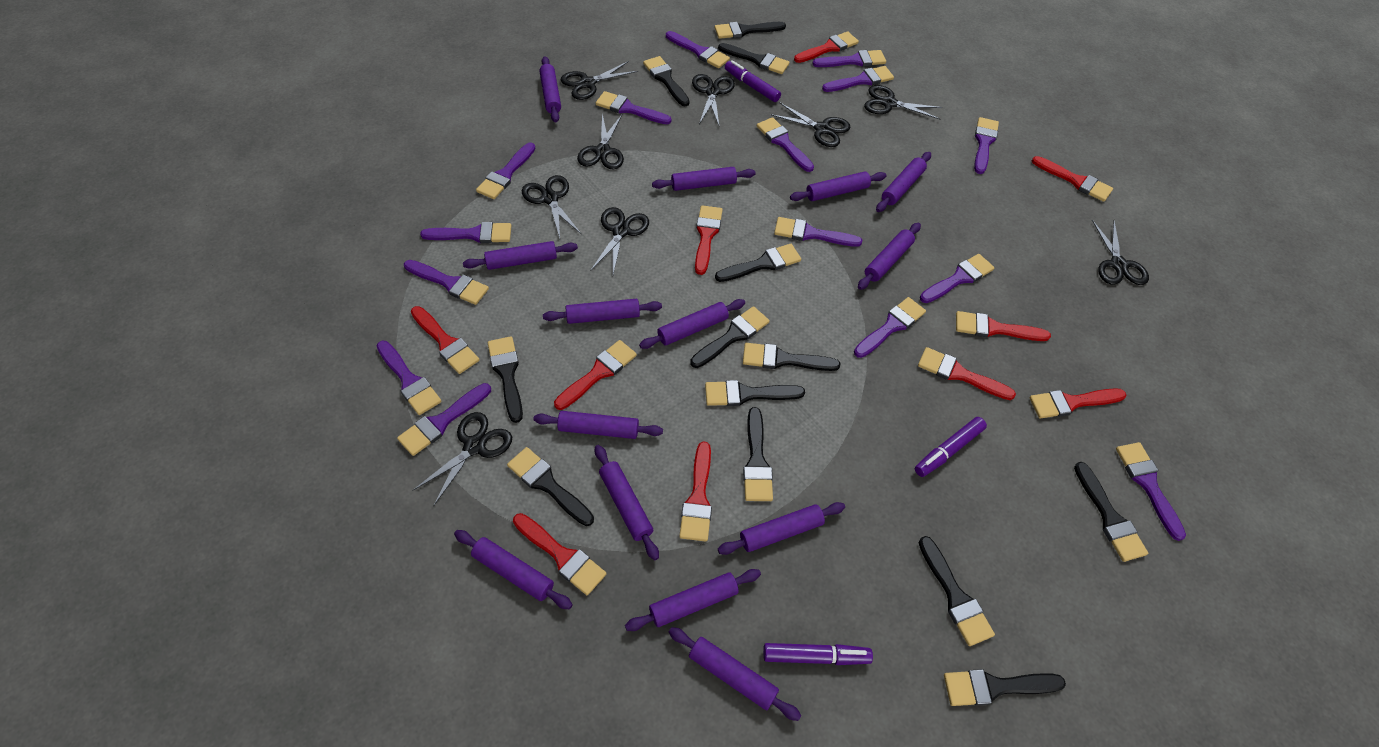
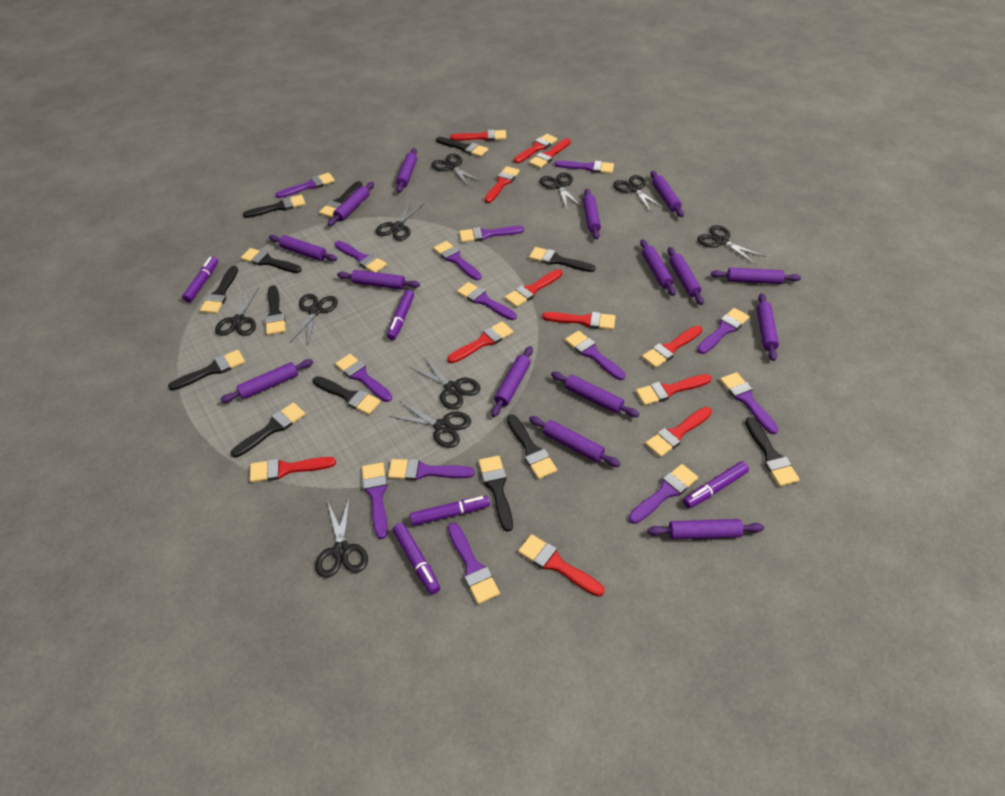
black scissors: [412,412,512,507] [522,175,582,238] [561,61,638,100] [577,114,624,169] [590,207,649,274] [692,74,735,125] [770,102,850,147] [864,85,942,119] [1092,220,1149,285] = 9 -> [215,287,259,336] [290,294,338,344] [315,496,368,578] [376,202,424,241] [389,401,471,448] [410,356,481,410] [431,154,481,187] [540,172,582,210] [613,175,665,212] [697,225,765,264] = 10
purple brush: [377,341,442,415] [397,383,491,456] [404,260,489,305] [420,222,511,243] [476,142,536,199] [596,91,671,124] [666,31,730,68] [757,117,814,172] [774,217,862,247] [812,50,886,67] [822,66,894,92] [854,297,926,358] [920,254,995,303] [974,117,999,174] [1116,442,1186,541] = 15 -> [275,173,335,198] [335,241,387,272] [335,354,392,402] [362,462,388,539] [388,459,474,480] [433,241,481,280] [448,523,500,604] [457,282,517,320] [459,226,524,243] [554,160,614,174] [565,331,625,380] [628,464,698,524] [697,308,749,354] [720,372,778,434] = 14
purple marker: [725,60,781,102] [763,643,873,665] [915,417,987,477] = 3 -> [182,257,218,303] [387,290,414,340] [393,523,440,595] [410,496,490,526] [683,461,749,508] = 5
purple rolling pin: [454,530,573,609] [463,241,578,270] [533,411,663,439] [539,56,561,122] [543,299,662,324] [595,445,659,560] [625,569,761,631] [639,299,745,349] [652,167,756,191] [669,627,801,721] [718,502,845,555] [790,171,887,201] [858,223,921,290] [876,152,931,212] = 14 -> [220,359,313,403] [269,235,337,261] [328,182,374,226] [337,270,420,290] [396,148,417,193] [491,346,533,417] [529,416,621,467] [551,372,639,417] [583,189,601,239] [640,239,676,296] [648,519,764,540] [650,171,684,217] [667,247,704,305] [711,268,801,284] [756,293,779,361] = 15
red brush: [411,306,480,374] [513,513,606,595] [554,340,637,410] [679,442,712,542] [695,205,723,275] [794,31,859,63] [918,347,1016,400] [956,311,1051,341] [1030,388,1127,419] [1032,156,1113,202] = 10 -> [250,457,336,482] [447,321,513,363] [450,130,506,141] [484,166,520,203] [505,269,562,307] [514,134,558,163] [518,534,604,597] [529,138,571,168] [542,312,615,330] [636,374,712,405] [642,326,702,368] [645,407,712,457] = 12

